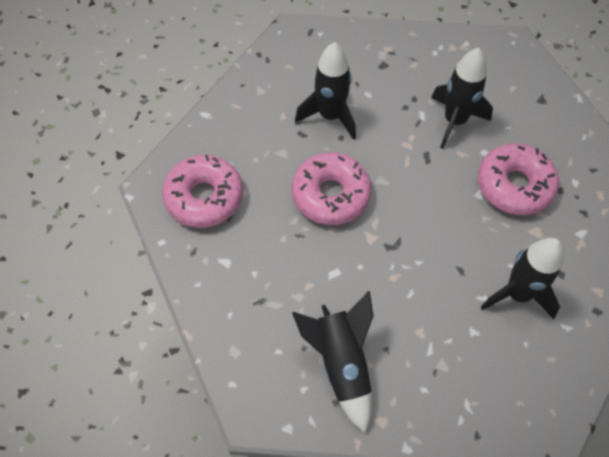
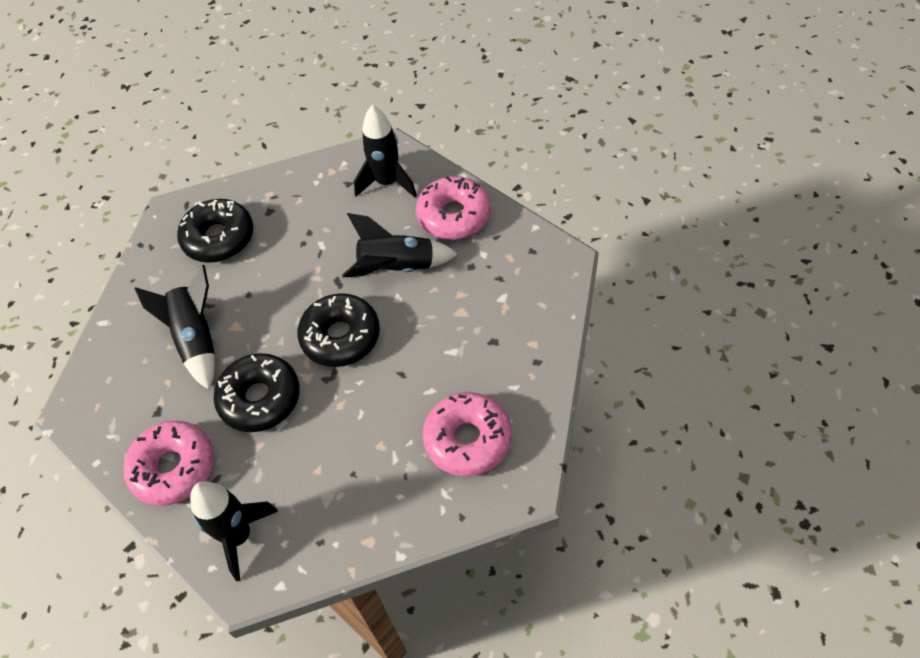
black donut: none = 0 -> [177,199,253,263] [214,353,300,432] [297,293,380,367] = 3

